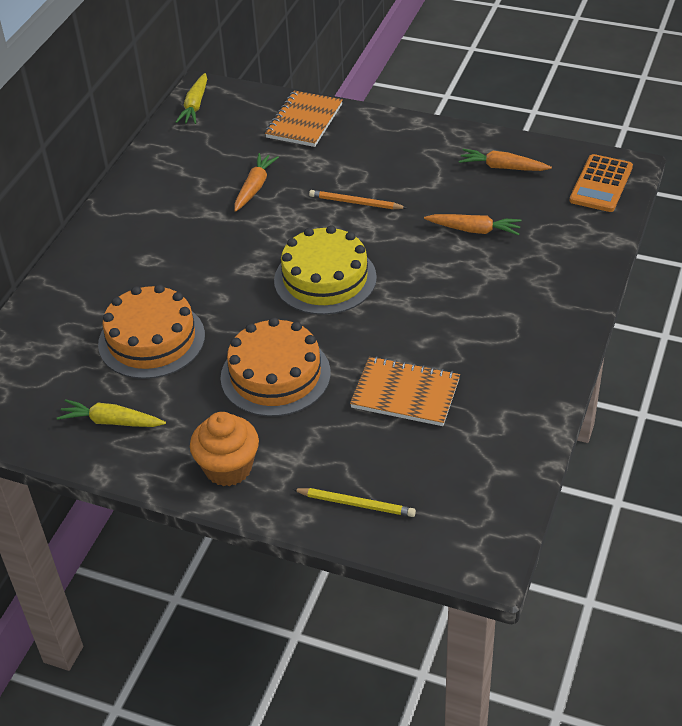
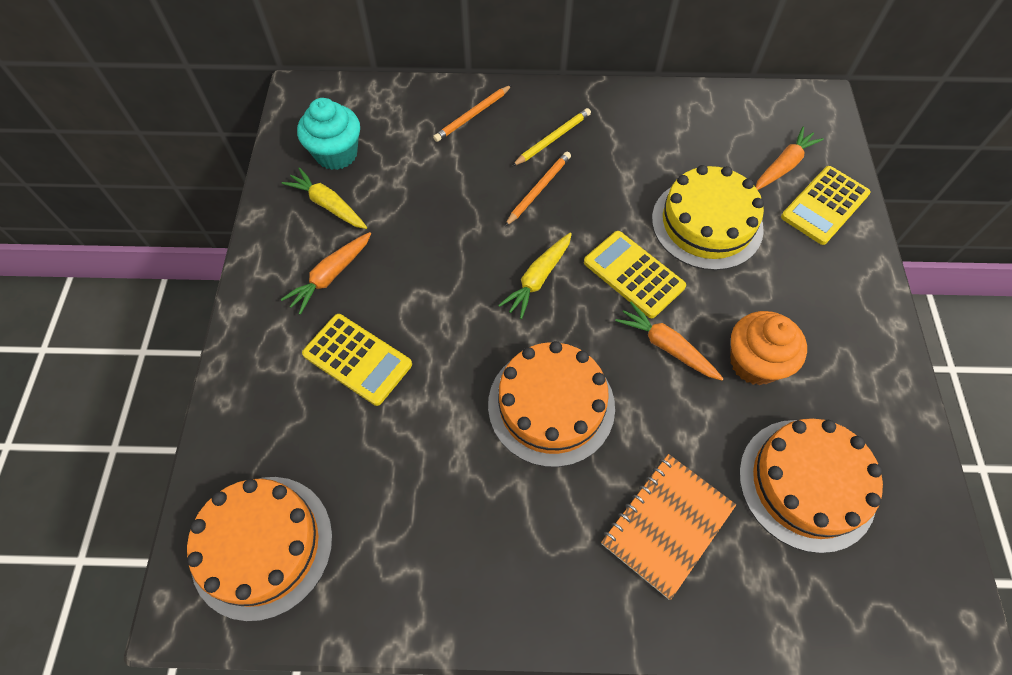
orange cake: [98,284,205,379] [221,317,331,417] = 2 -> [187,477,333,621] [488,341,615,467] [739,418,883,553] = 3
orange calculator: [569,154,633,212] = 1 -> none = 0
orange notebook: [265,90,343,147] [350,356,460,426] = 2 -> [601,454,736,600] = 1
orange pencil: [309,190,407,209] = 1 -> [433,85,512,142] [505,152,571,226] = 2
turquoise cupcake: none = 0 -> [297,98,360,170] = 1
yellow calculator: none = 0 -> [302,314,412,406] [584,231,686,318] [781,166,871,245] = 3

